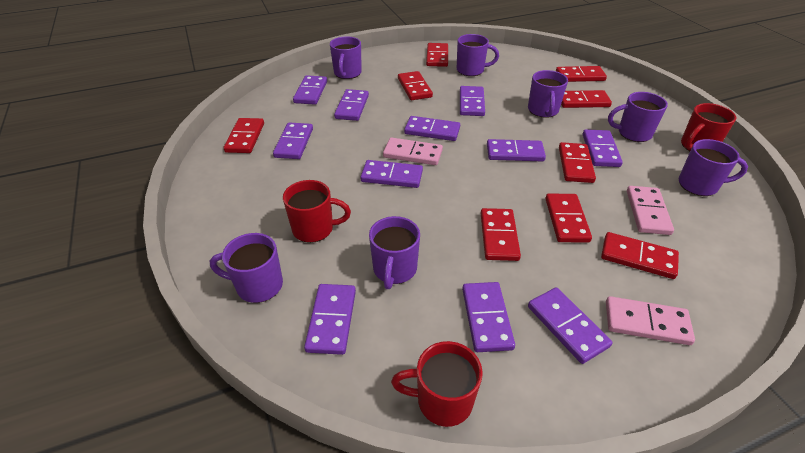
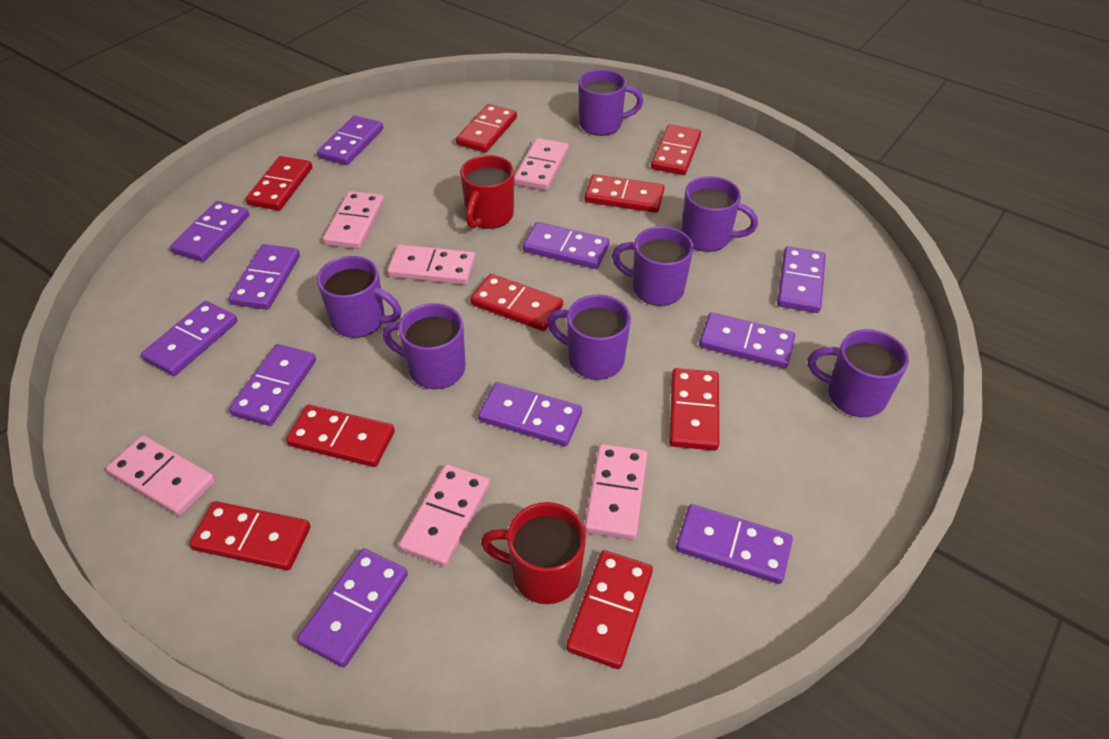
pink domino: [383,137,443,165] [606,296,695,345] [627,186,674,235] = 3 -> [106,435,215,516] [323,191,384,249] [387,245,476,285] [399,464,490,567] [514,138,569,190] [584,444,648,540] = 6
red mug: [283,180,351,243] [391,341,483,427] [681,103,736,151] = 3 -> [460,155,514,229] [481,502,586,604] = 2

